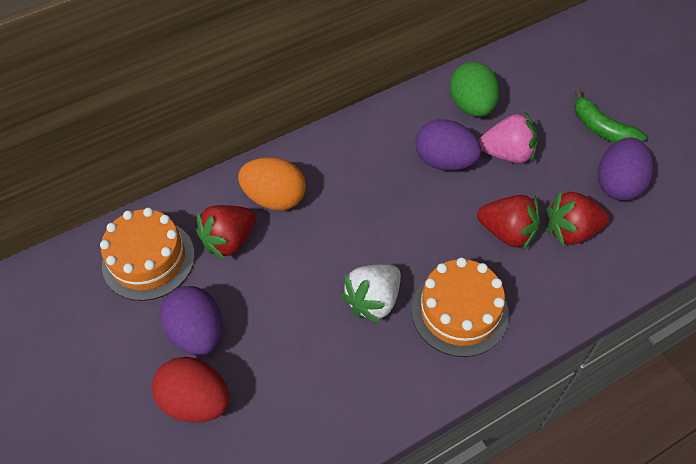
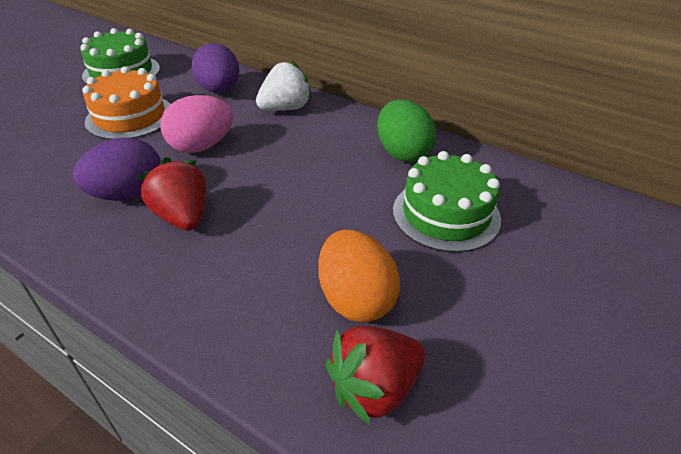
green banana: [574,90,647,143] = 1 -> none = 0
green cake: none = 0 -> [80,28,160,85] [393,151,501,253] = 2
orange cake: [100,208,195,301] [411,258,509,357] = 2 -> [82,66,170,140] = 1
pink egg: none = 0 -> [160,95,233,153] = 1
pink strawberry: [479,112,538,164] = 1 -> none = 0
purple egg: [160,286,223,356] [415,119,481,171] [598,137,653,201] = 3 -> [73,138,161,201] [192,43,239,93] = 2
red egg: [152,357,229,423] = 1 -> none = 0
red strawberry: [196,205,256,260] [477,195,540,251] [547,190,610,246] = 3 -> [137,157,206,231] [326,326,425,426] = 2

